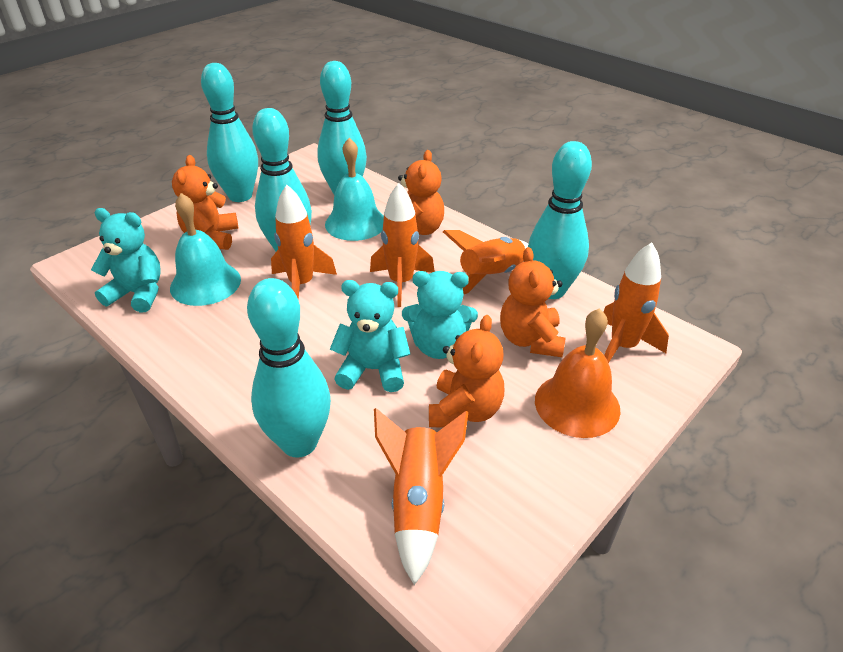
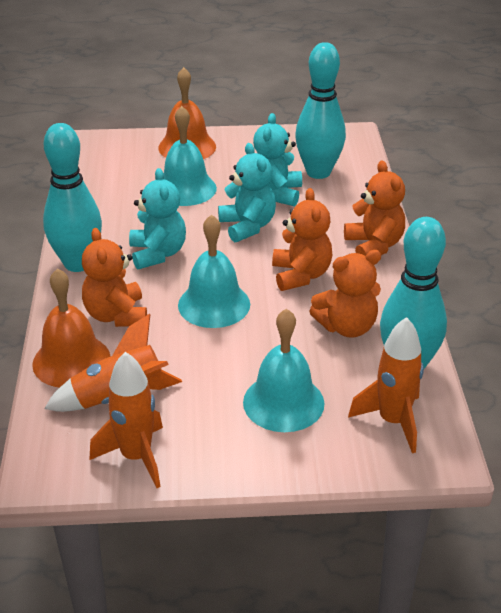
orange bell: [535,308,621,438] = 1 -> [32,268,111,387] [158,67,216,159] = 2
orange rocket: [271,185,337,300] [370,183,435,307] [374,408,468,585] [443,230,528,294] [603,242,669,363] = 5 -> [44,314,182,412] [89,352,163,488] [348,317,424,453] = 3
turquoise bell: [170,193,241,306] [325,138,384,241] = 2 -> [164,106,217,206] [178,214,250,328] [243,308,324,432] = 3
turquoise bowling pin: [201,63,258,202] [247,278,331,458] [252,108,312,251] [317,61,367,195] [528,141,592,299] = 5 -> [43,123,102,272] [295,42,346,179] [380,217,447,369] = 3

